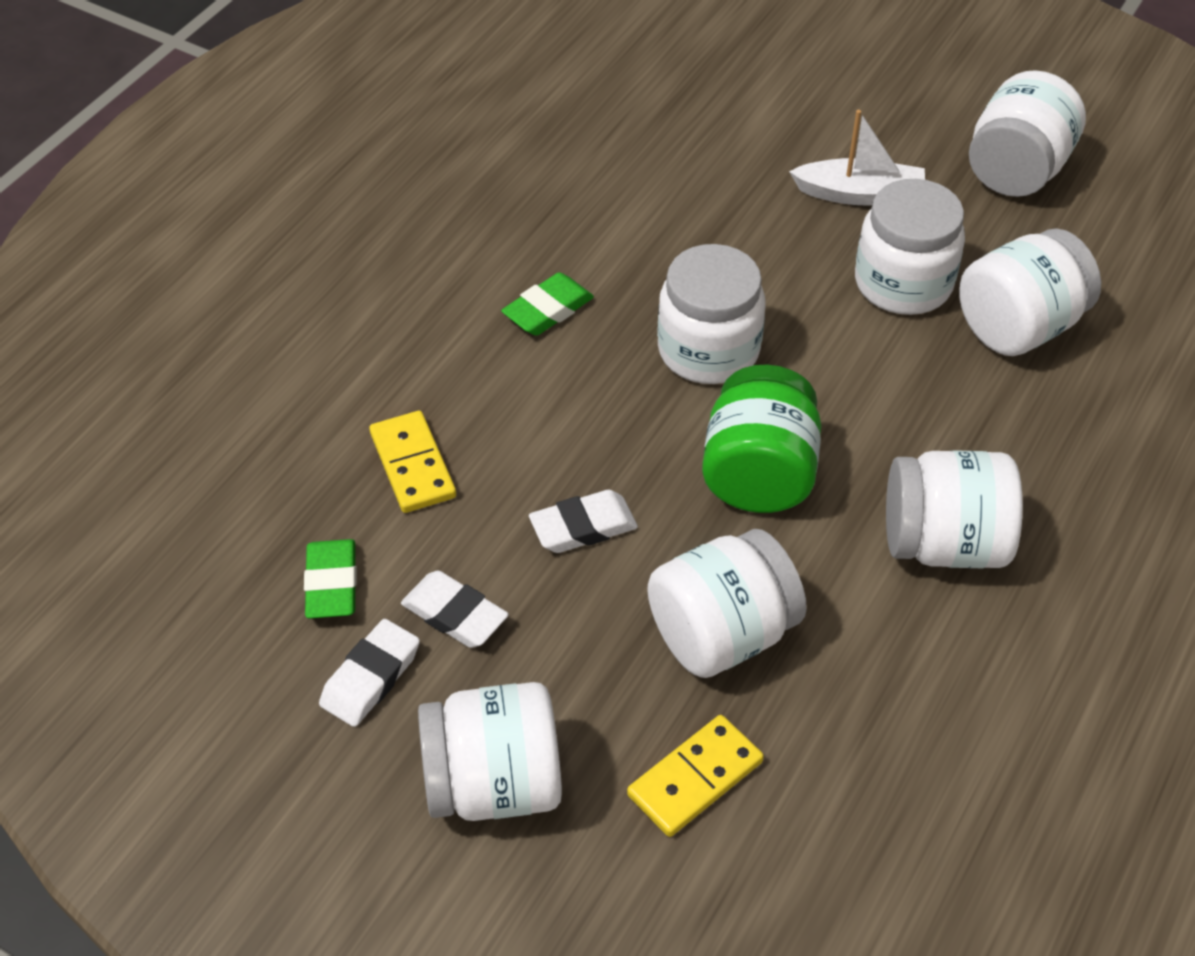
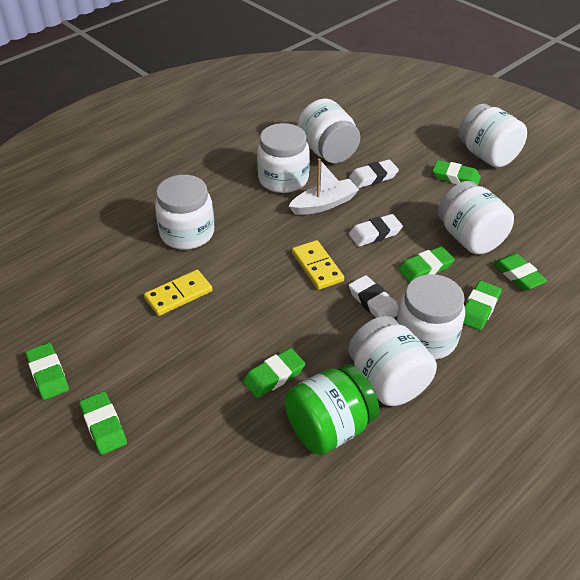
green eraser: [304,539,357,619] [501,272,594,336] = 2 -> [25,343,69,400] [79,392,127,455] [243,348,305,398] [398,246,454,283] [433,160,481,185] [464,281,502,330] [494,253,547,291] = 7

